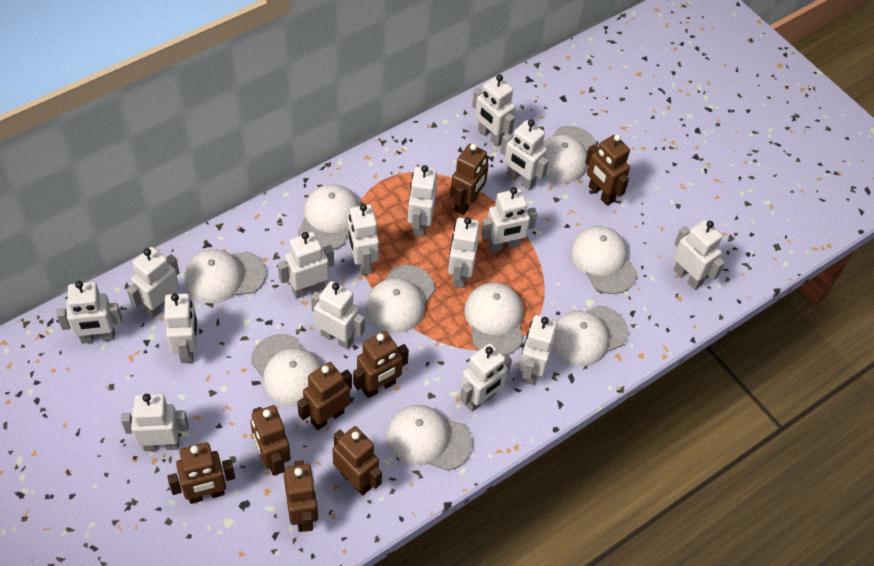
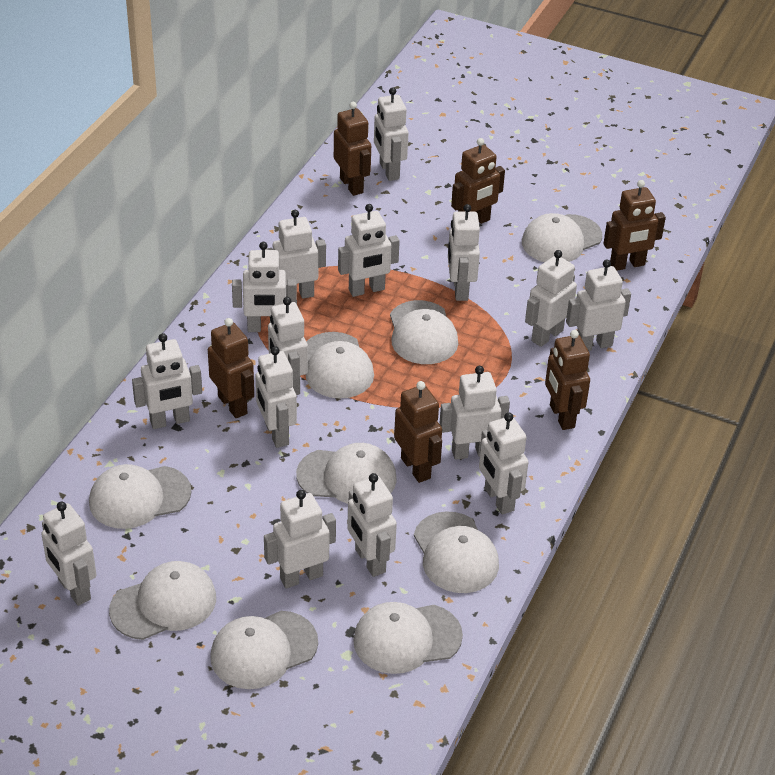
brown robot: [167,442,235,504] [250,405,291,476] [284,460,318,532] [297,362,352,430] [333,426,382,496] [353,331,409,398] [450,143,489,215] [585,134,630,206] = 8 -> [208,318,254,418] [334,102,371,196] [394,381,442,483] [451,138,505,224] [545,330,590,430] [603,180,666,271] = 6

